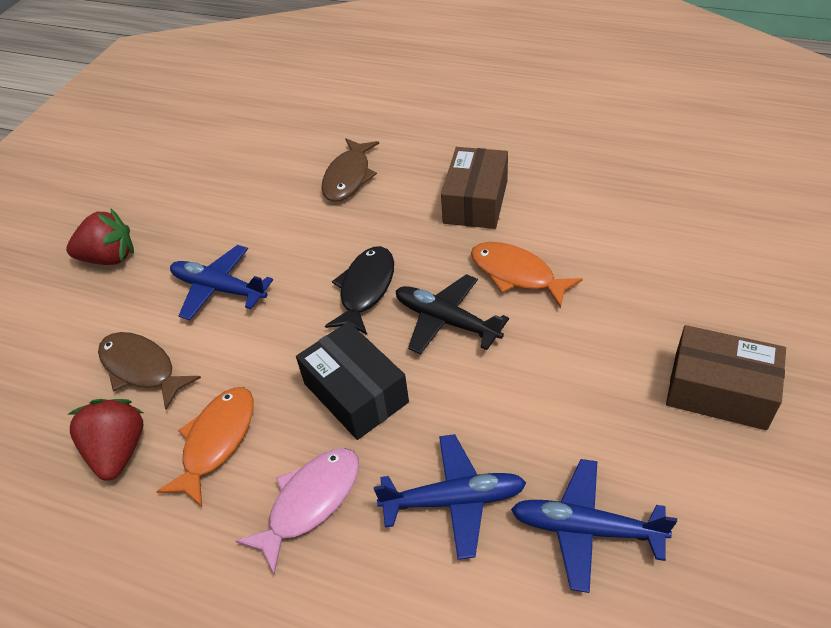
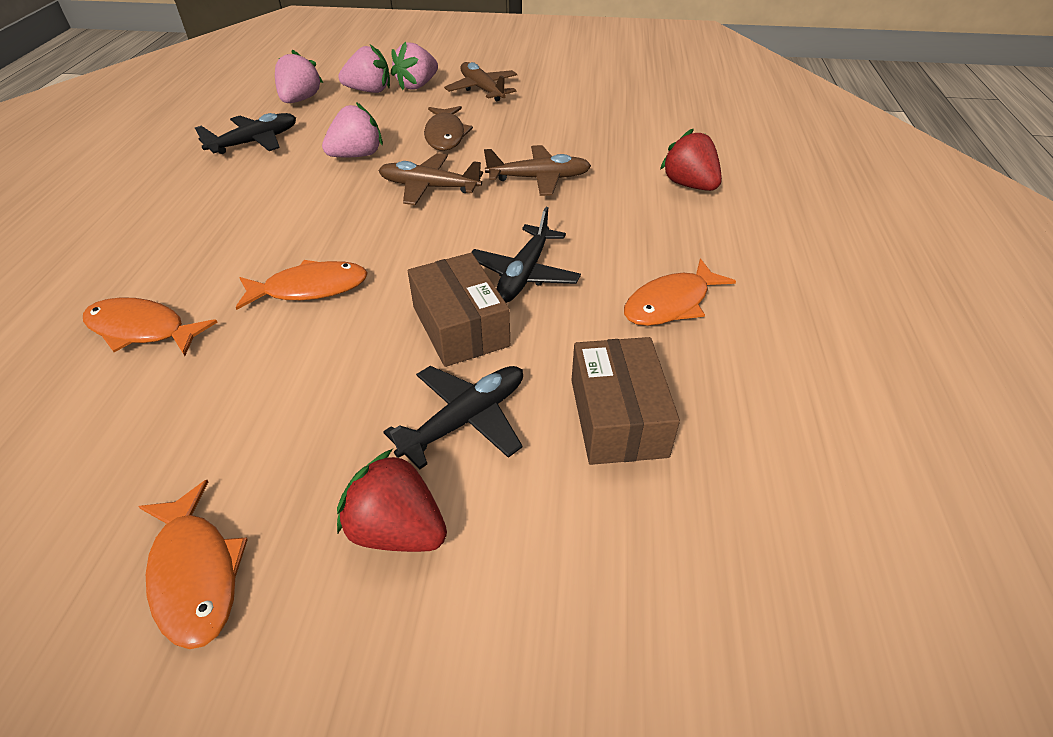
black box: [296,322,409,440] = 1 -> none = 0
black fish: [325,246,394,335] = 1 -> none = 0
black plane: [396,274,509,354] = 1 -> [195,113,296,154] [383,366,523,470] [471,207,581,303] = 3
blue plane: [170,245,273,320] [374,434,526,560] [511,459,677,593] = 3 -> none = 0
brown fish: [98,332,201,410] [322,138,379,202] = 2 -> [424,106,473,151] = 1
brown plane: none = 0 -> [378,153,483,205] [444,62,517,101] [484,145,591,196] = 3
orange fish: [156,387,254,507] [471,242,583,308] = 2 -> [83,297,218,356] [138,480,248,649] [236,260,368,310] [624,258,736,326] = 4
pink fish: [236,448,359,574] = 1 -> none = 0
pink strawberry: none = 0 -> [275,49,323,103] [322,102,383,157] [338,44,390,93] [391,42,438,90] = 4

